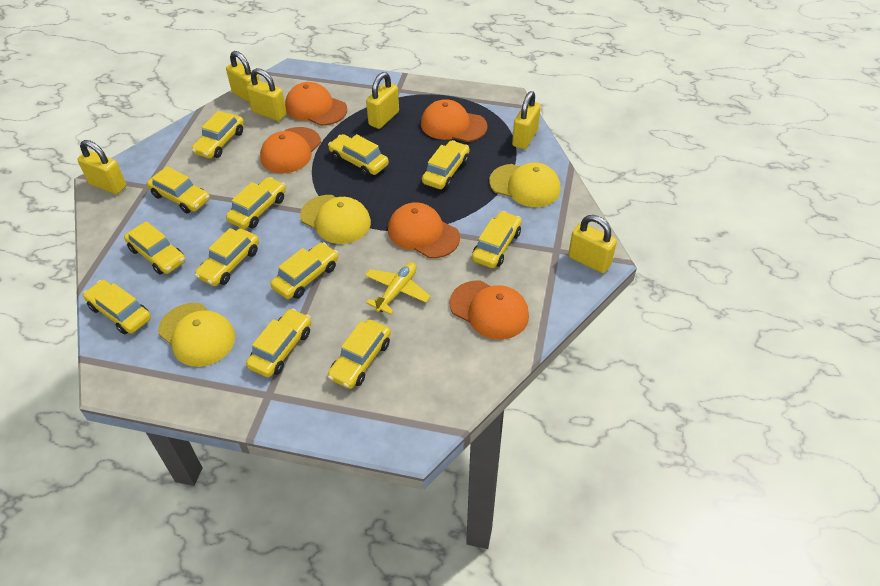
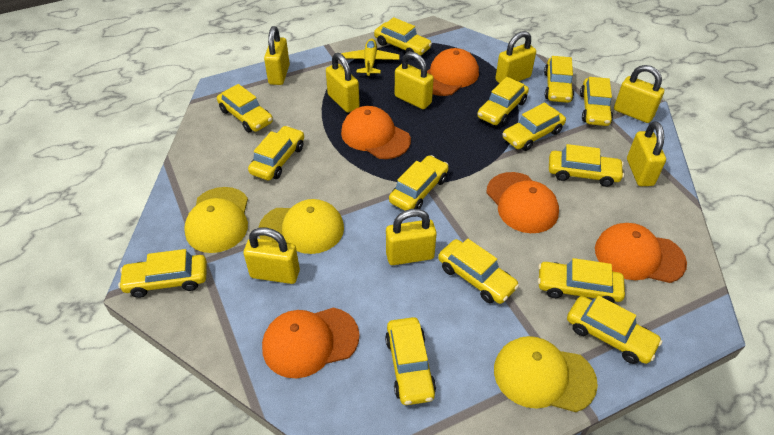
yellow car: [83,280,151,334] [124,221,186,275] [147,167,210,213] [192,111,244,159] [195,228,259,286] [226,177,286,229] [246,308,311,377] [270,242,338,299] [328,134,389,177] [328,319,391,389] [422,140,469,189] [472,211,522,268] = 12 -> [118,249,207,298] [217,84,273,132] [248,126,304,180] [374,17,432,56] [385,317,436,405] [389,155,449,211] [438,239,519,304] [477,77,529,126] [502,103,566,151] [538,258,625,303] [544,56,574,103] [549,144,624,187] [567,295,662,364] [580,77,613,126] = 14
yellow padlock: [77,140,126,194] [226,51,260,103] [246,68,287,121] [366,72,399,129] [512,91,541,149] [568,215,617,273] = 6 -> [244,227,300,284] [264,26,290,85] [326,53,360,113] [386,209,437,265] [395,52,434,109] [495,31,536,84] [614,65,664,123] [627,121,666,186] = 8

